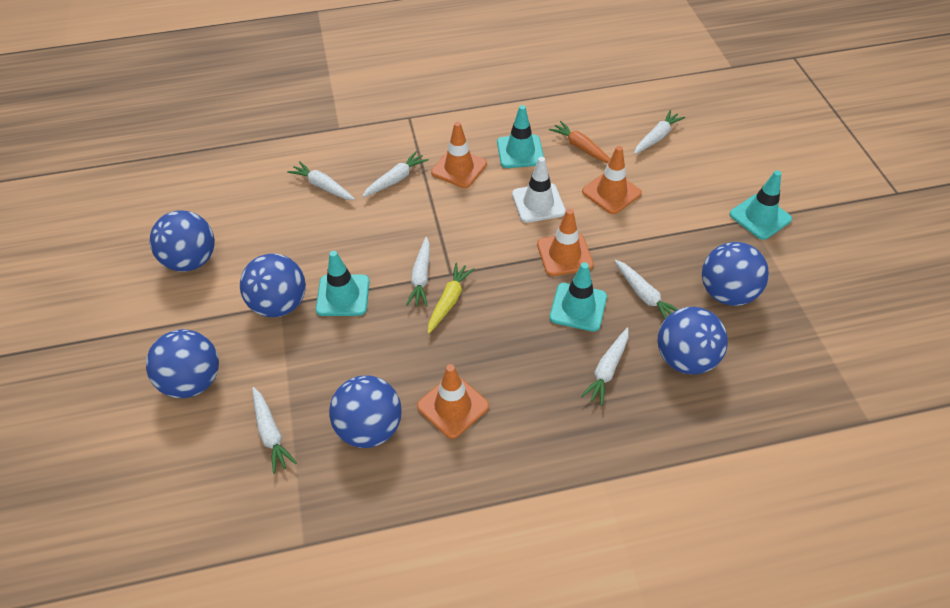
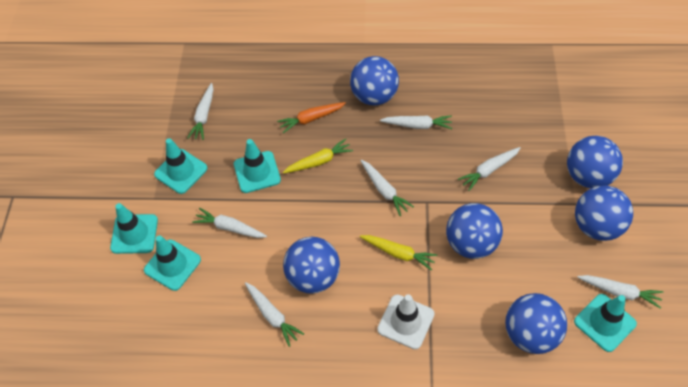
orange traffic cone: [417,364,489,439] [431,122,487,188] [537,209,594,276] [582,146,642,214] = 4 -> none = 0
turquoise traffic cone: [316,251,370,316] [497,105,544,168] [550,262,607,332] [729,170,792,240] = 4 -> [110,203,158,254] [144,235,201,291] [154,138,207,194] [234,139,281,193] [574,294,637,352] = 5
yellow carrot: [428,263,475,334] = 1 -> [283,138,353,173] [360,235,438,270] = 2

